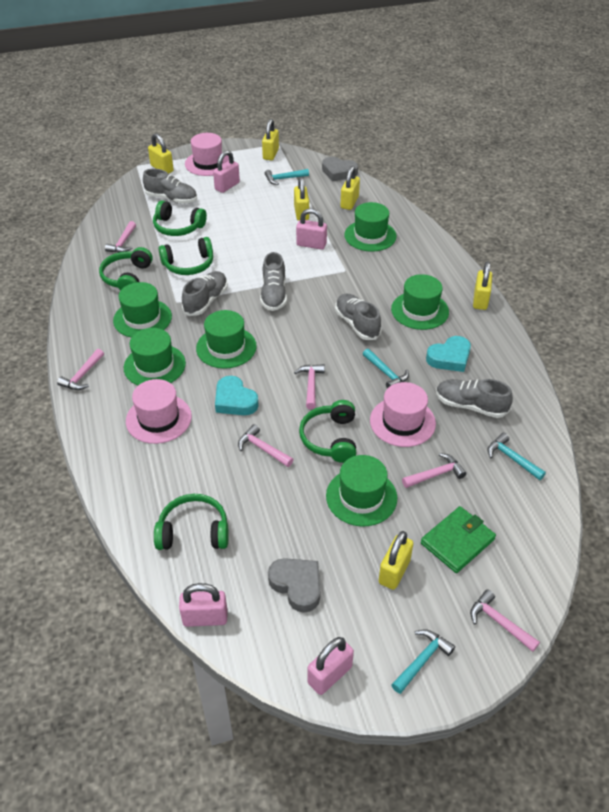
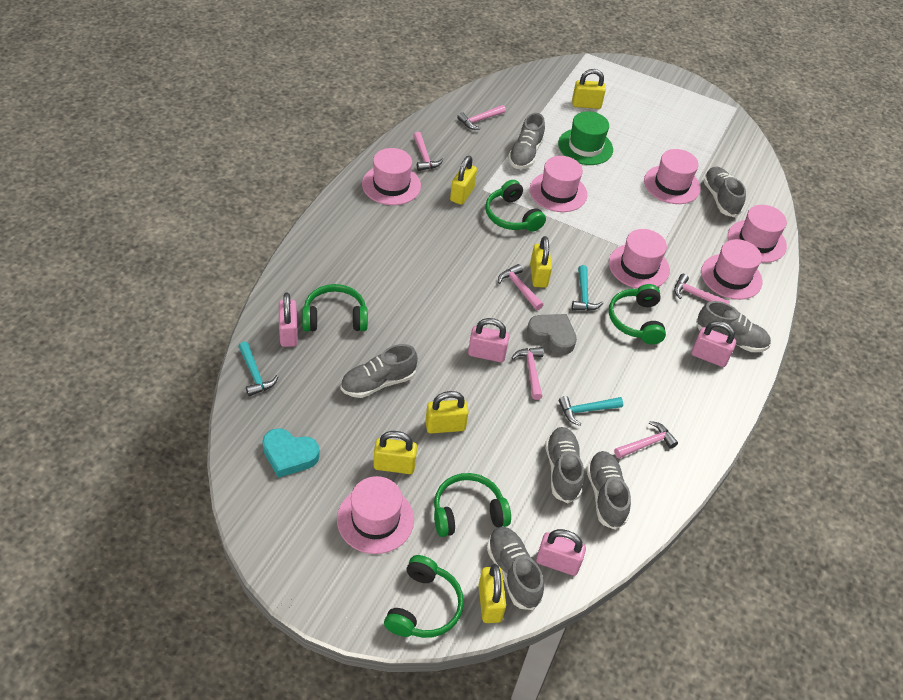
green hat: [113,282,172,338] [124,328,186,385] [196,310,257,369] [326,455,397,527] [344,202,397,251] [391,274,449,330] = 6 -> [558,111,613,165] = 1
green wallet: [421,506,496,573] = 1 -> none = 0
grey heart: [268,558,320,613] [322,157,358,181] = 2 -> [527,314,577,355] = 1
grey shoe: [143,169,197,204] [182,271,228,316] [260,252,287,311] [335,293,381,340] [436,379,513,418] = 5 -> [341,344,418,398] [487,527,544,610] [508,113,545,169] [545,427,584,503] [586,451,631,530] [696,301,771,352] [703,167,746,217] = 7
pink hat: [126,379,192,444] [185,133,229,176] [370,382,436,447] = 3 -> [337,476,414,554] [362,148,421,205] [530,156,587,212] [609,229,670,289] [644,149,701,204] [701,239,762,300] [728,205,787,263] = 7
turquoise hammer: [265,169,309,185] [363,349,409,389] [391,629,455,694] [488,433,546,480] = 4 -> [238,342,279,396] [559,396,623,426] [572,265,603,311] = 3
turquoise heart: [215,376,259,415] [426,336,471,372] = 2 -> [262,428,320,478] = 1

